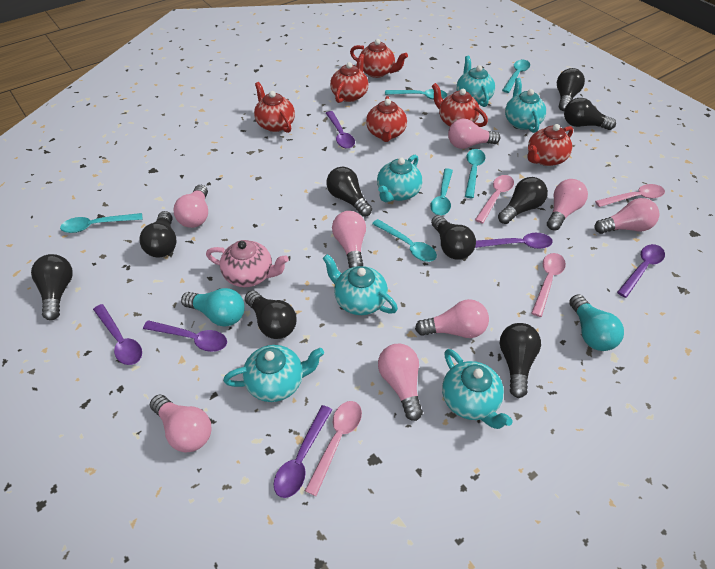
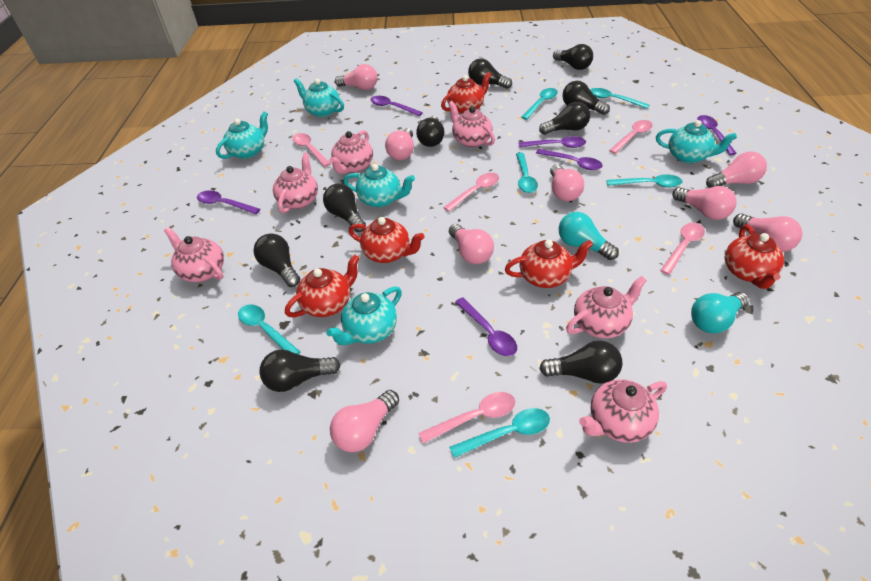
pink spoon: [305,401,362,496] [475,175,514,224] [532,253,566,317] [595,184,665,207] = 4 -> [292,133,331,167] [418,392,515,444] [443,173,499,212] [609,120,653,154] [660,223,705,275] = 5
pink teapot: [206,240,289,287] = 1 -> [164,227,224,282] [273,153,318,213] [329,130,373,174] [448,101,495,147] [566,276,647,338] [579,379,667,443] = 6
red teapot: [254,82,295,133] [330,54,369,103] [350,39,408,78] [366,96,407,142] [432,83,488,127] [527,124,573,166] = 6 -> [285,254,360,317] [349,217,424,263] [441,72,492,114] [505,240,593,288] [725,225,784,289] = 5
turquoise teapot: [223,345,324,402] [323,254,398,315] [377,155,422,202] [442,349,513,429] [456,56,495,107] [505,78,546,133] = 6 -> [216,111,268,159] [294,78,344,117] [326,286,402,345] [344,164,415,207] [656,120,737,163] = 5

